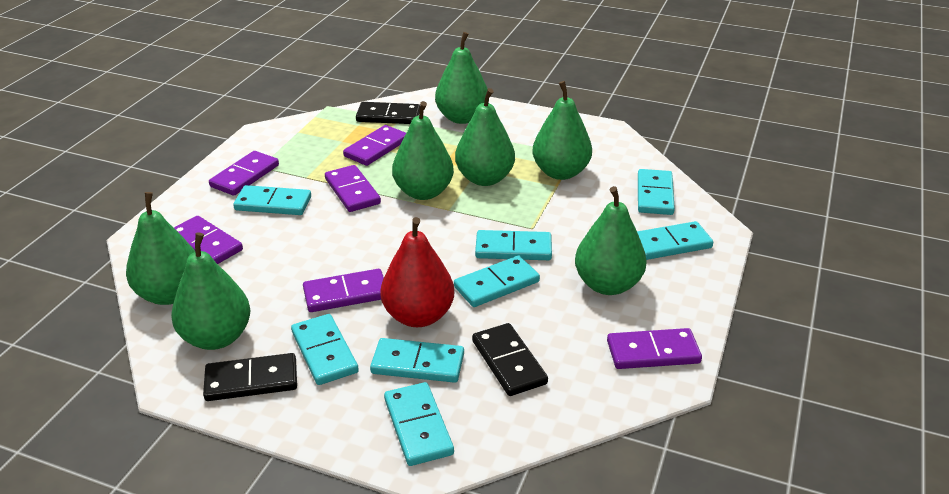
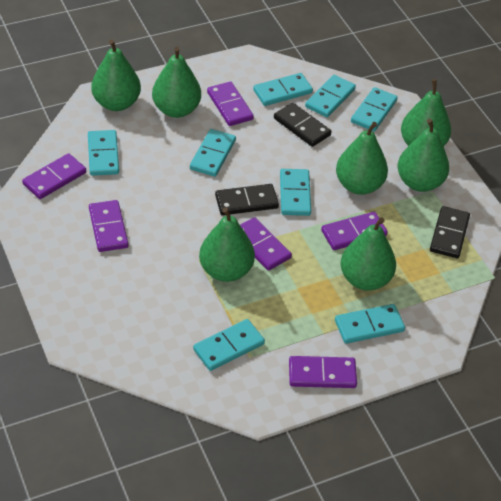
red pear: [380,217,454,327] = 1 -> none = 0

